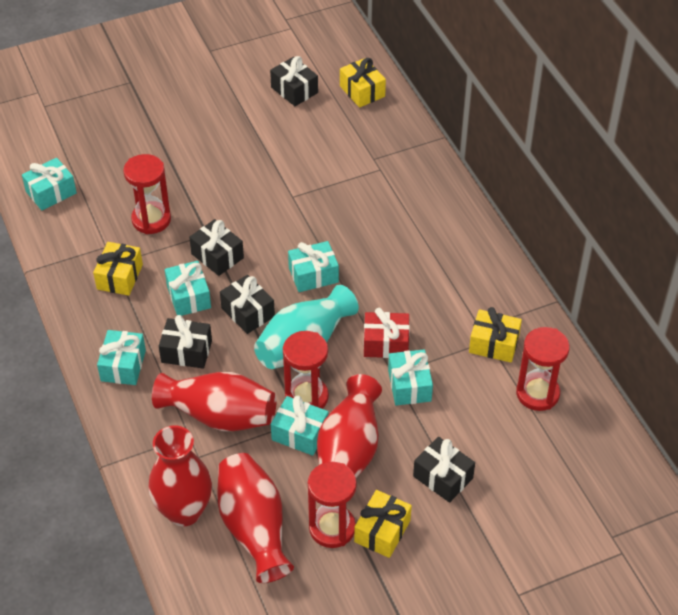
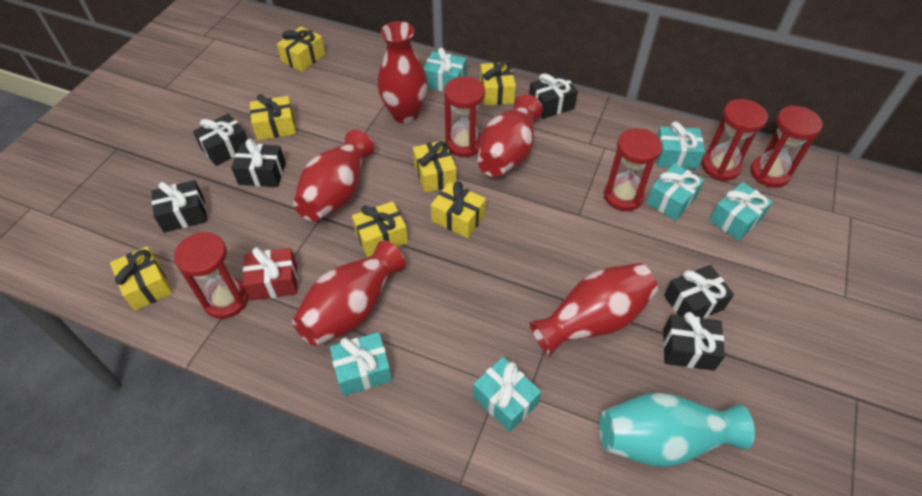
black gift: [159,315,212,369] [189,219,244,276] [220,275,275,334] [270,56,318,106] [413,437,475,503] = 5 -> [151,180,207,233] [193,113,248,166] [231,139,286,187] [529,73,578,119] [663,312,725,371] [664,265,734,318] = 6
red hourglass: [123,154,171,234] [283,331,329,409] [308,462,357,548] [516,327,570,411] = 4 -> [174,232,249,319] [444,76,485,157] [604,128,662,211] [702,99,768,181] [750,105,823,188] = 5
red vase: [148,426,212,526] [152,372,277,431] [218,453,294,583] [317,374,382,478] = 4 -> [292,240,406,346] [293,130,374,221] [377,21,428,123] [478,94,543,177] [530,263,658,356] = 5
yellow gift: [93,242,143,296] [340,58,386,108] [354,490,412,558] [469,307,522,363] = 4 -> [110,246,172,311] [250,94,296,140] [277,26,325,72] [352,201,408,257] [413,140,457,193] [431,181,486,238] [480,61,516,106] = 7

